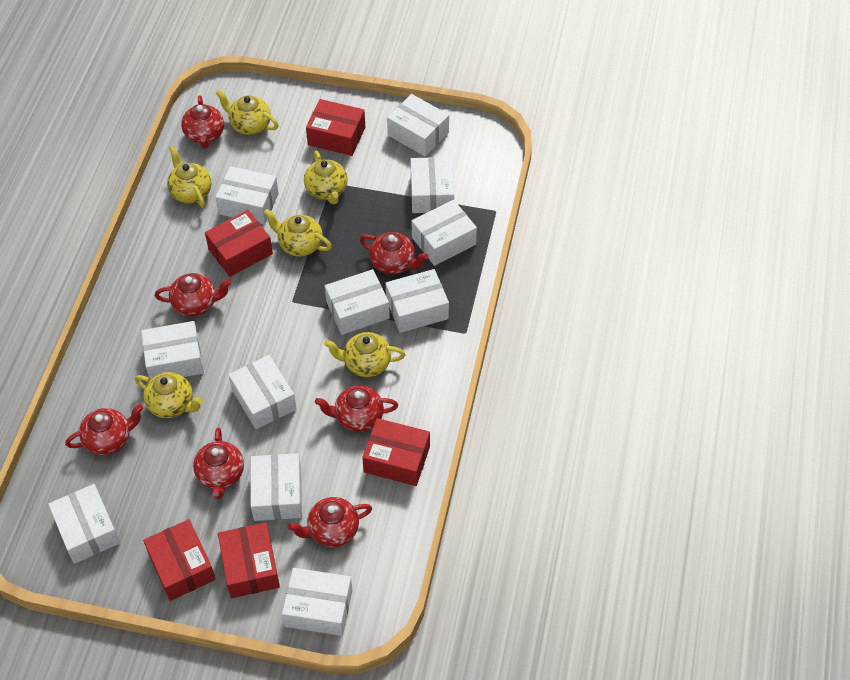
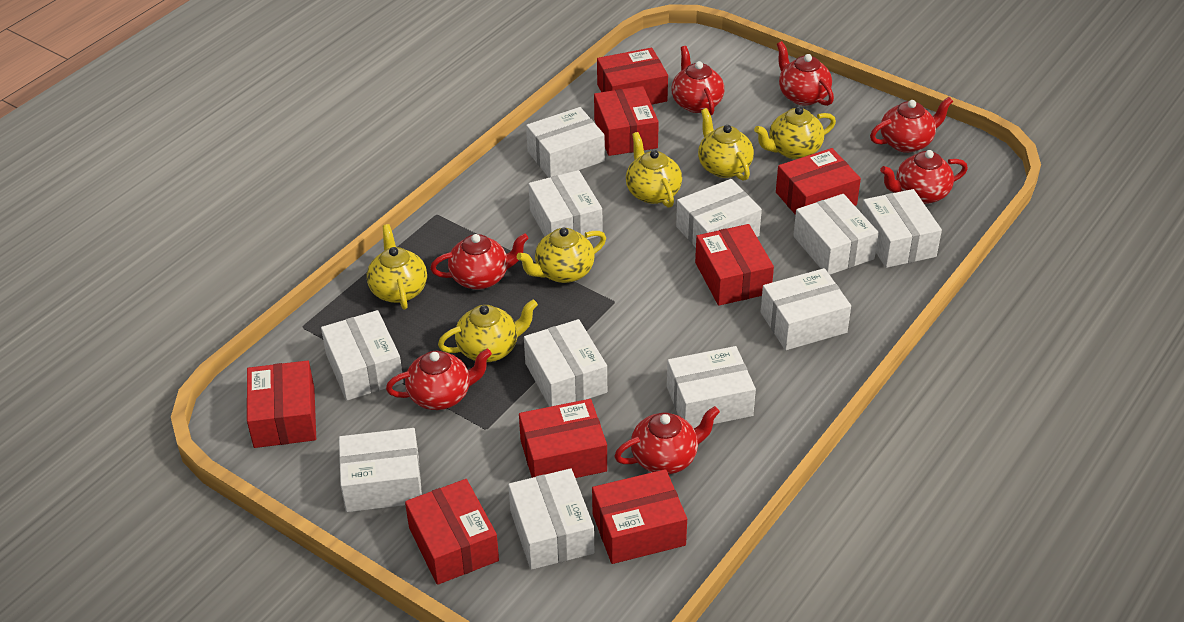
red box: [143,519,216,601] [205,210,273,277] [218,522,280,598] [306,99,365,156] [362,418,430,486] = 5 -> [247,360,316,448] [405,479,499,585] [519,399,607,478] [592,469,687,564] [594,86,659,156] [597,48,668,105] [695,224,774,306] [776,148,861,215] = 8

